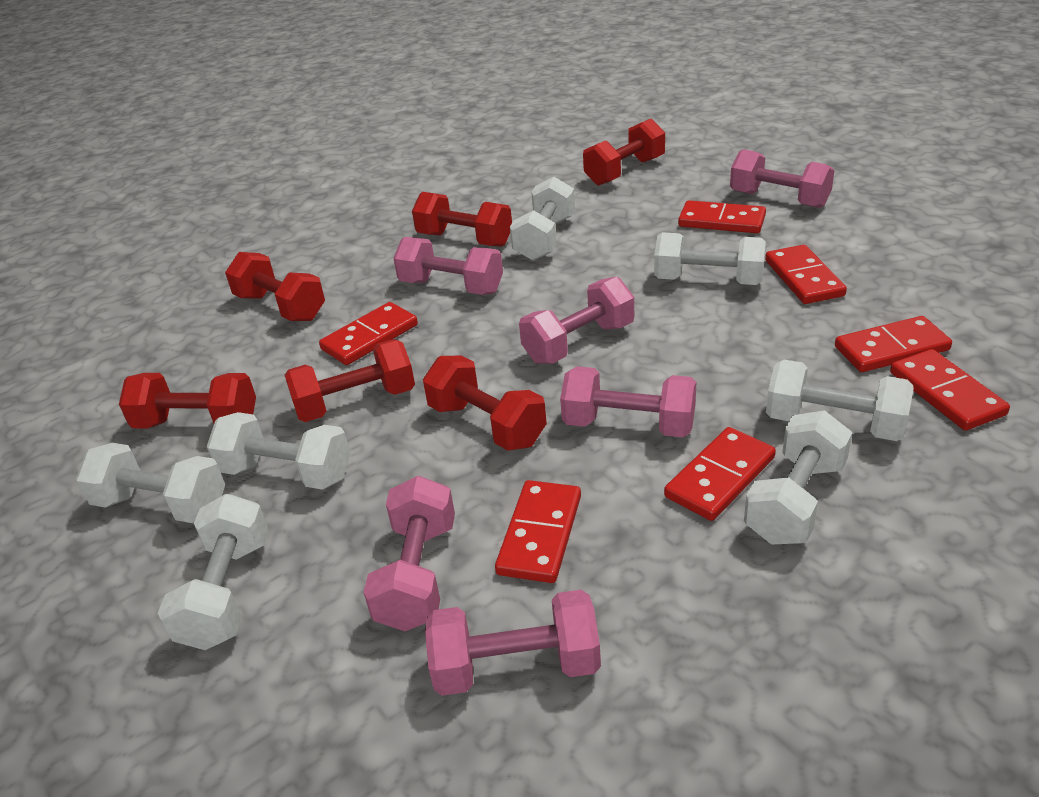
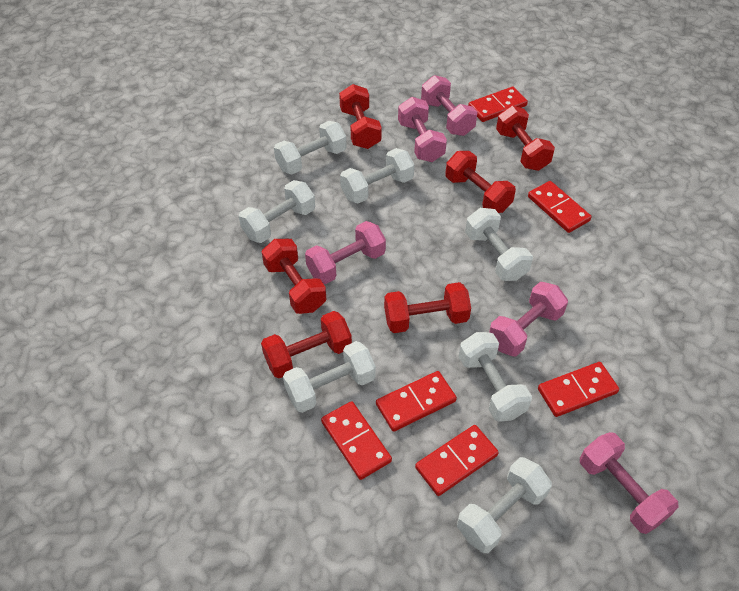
pink dumbbell: [363,476,455,631] [393,237,503,295] [425,590,601,696] [519,277,634,364] [560,366,696,437] [730,149,834,208] = 6 -> [305,221,386,284] [398,97,447,162] [421,75,478,136] [489,282,568,357] [580,432,679,534] = 5
red domino: [319,302,418,365] [495,480,581,583] [664,427,776,521] [678,200,766,233] [765,245,847,304] [835,316,952,372] [890,349,1010,431] = 7 -> [321,401,392,480] [376,371,457,432] [415,425,499,496] [468,87,528,122] [528,181,592,233] [538,362,619,417] = 6

